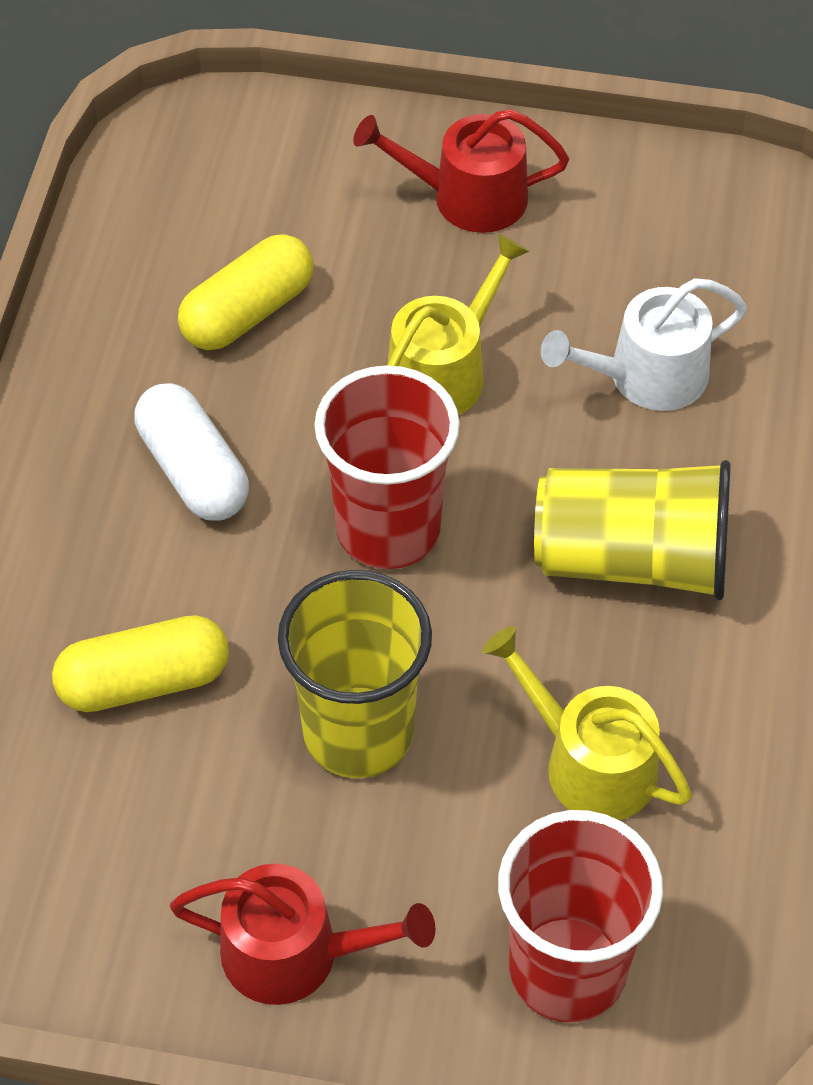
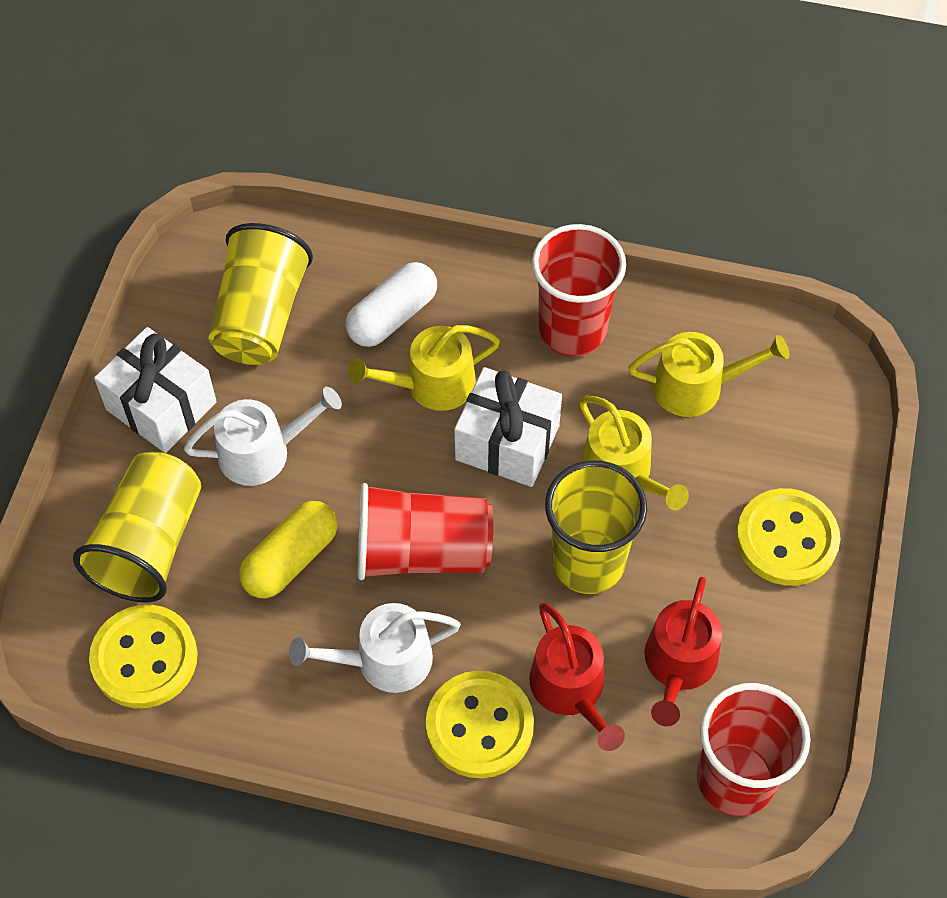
red cup: [314,365,460,569] [498,810,663,1022] = 2 -> [357,483,493,580] [532,224,626,356] [697,683,810,816] = 3
white gift: none = 0 -> [94,327,217,453] [454,367,562,487] = 2
white watering can: [541,278,747,411] = 1 -> [184,387,342,486] [289,603,461,693] = 2
yellow button: none = 0 -> [89,605,198,708] [426,671,534,778] [736,488,840,586] = 3
yellow capsule: [52,615,229,712] [178,234,314,350] = 2 -> [239,501,337,598] = 1
yellow cup: [278,570,432,778] [534,460,731,601] = 2 -> [73,452,201,603] [209,223,313,365] [545,460,647,594] = 3
yellow watering can: [387,234,530,415] [482,626,692,820] = 2 -> [348,325,500,411] [579,396,689,510] [628,332,789,417] = 3

